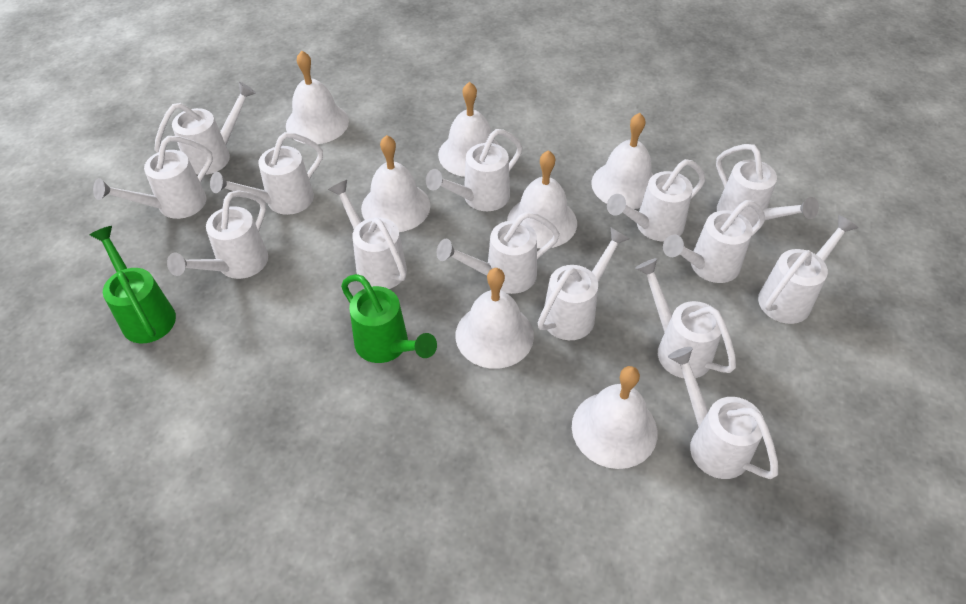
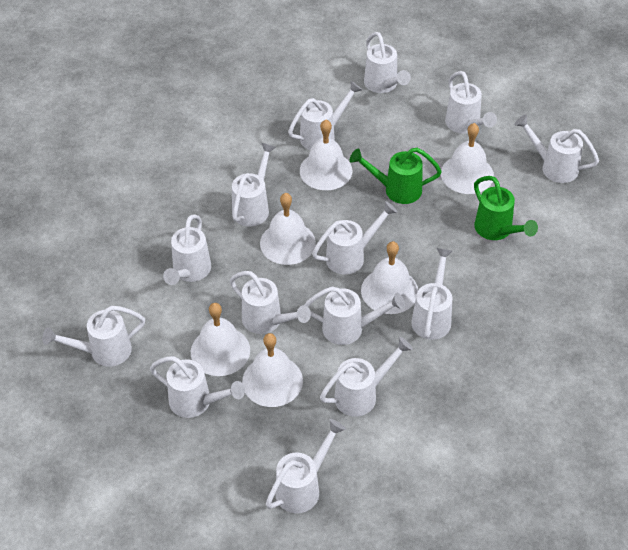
white bell: [286,51,349,144] [361,135,430,232] [438,82,499,177] [455,268,534,369] [507,150,577,248] [572,366,658,469] [591,113,653,209] = 7 -> [191,303,250,376] [242,333,303,407] [260,193,316,265] [300,120,352,190] [361,241,418,314] [441,123,494,194] = 6

